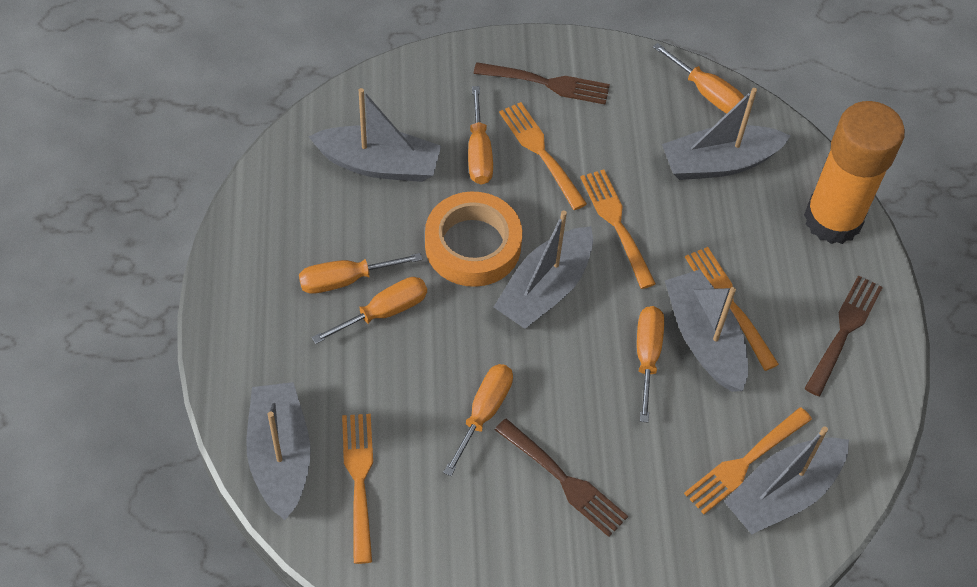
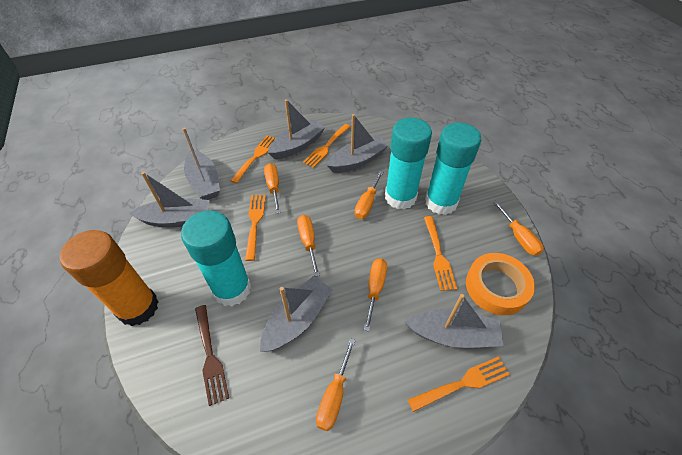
brown fork: [473,62,610,104] [495,418,628,537] [804,275,883,396] = 3 -> [195,305,229,406] = 1
turquoise glue stick: none = 0 -> [181,210,251,306] [385,118,432,210] [425,123,481,215] = 3

